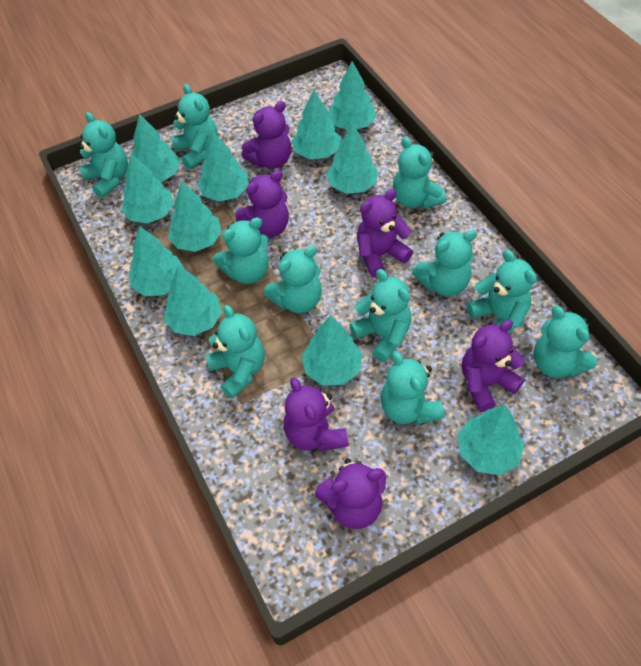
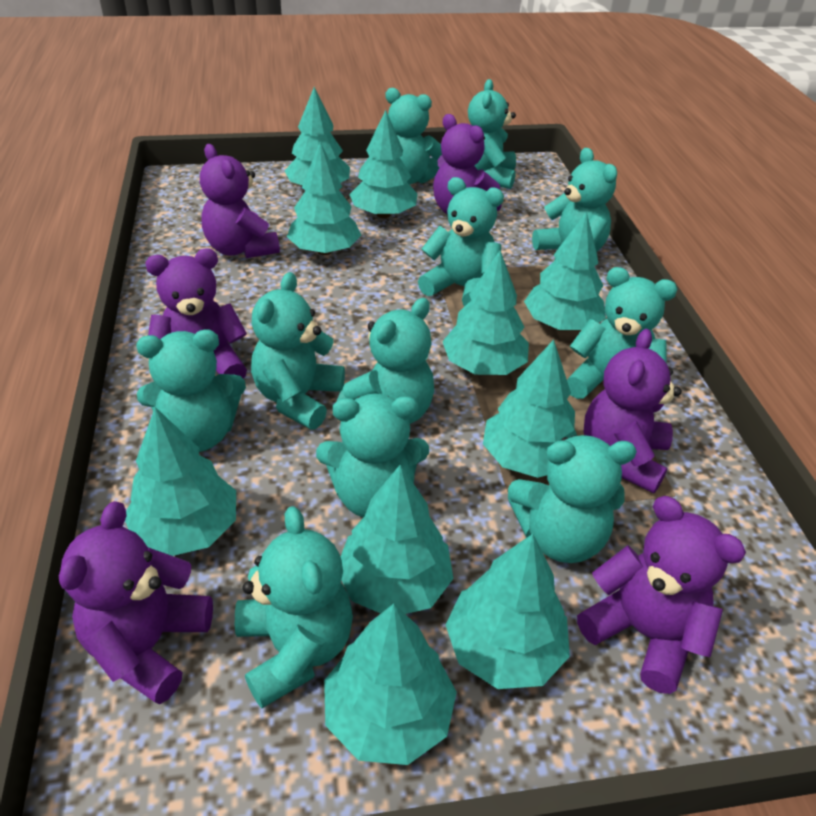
turquoise tree: [121,154,174,223] [129,226,185,296] [132,114,180,182] [164,265,222,336] [168,181,222,252] [197,132,248,202] [292,90,341,159] [302,315,362,385] [326,123,378,194] [328,61,376,130] [458,405,524,475] = 11 -> [125,407,236,556] [285,87,350,185] [287,142,361,255] [324,603,457,765] [340,464,454,614] [349,110,418,218] [442,250,529,375] [446,534,570,689] [483,340,577,478] [524,212,606,330] = 10

